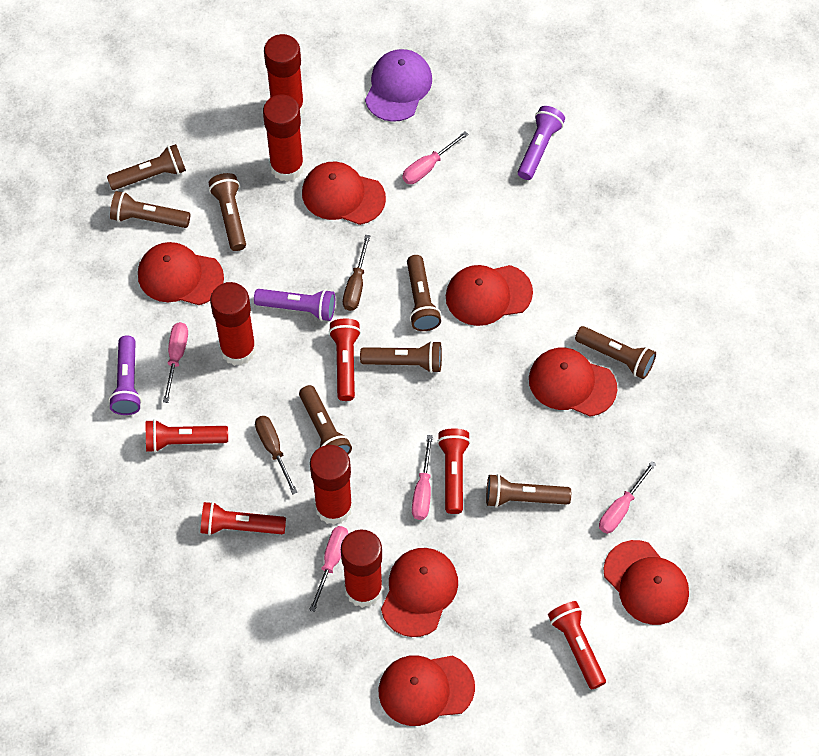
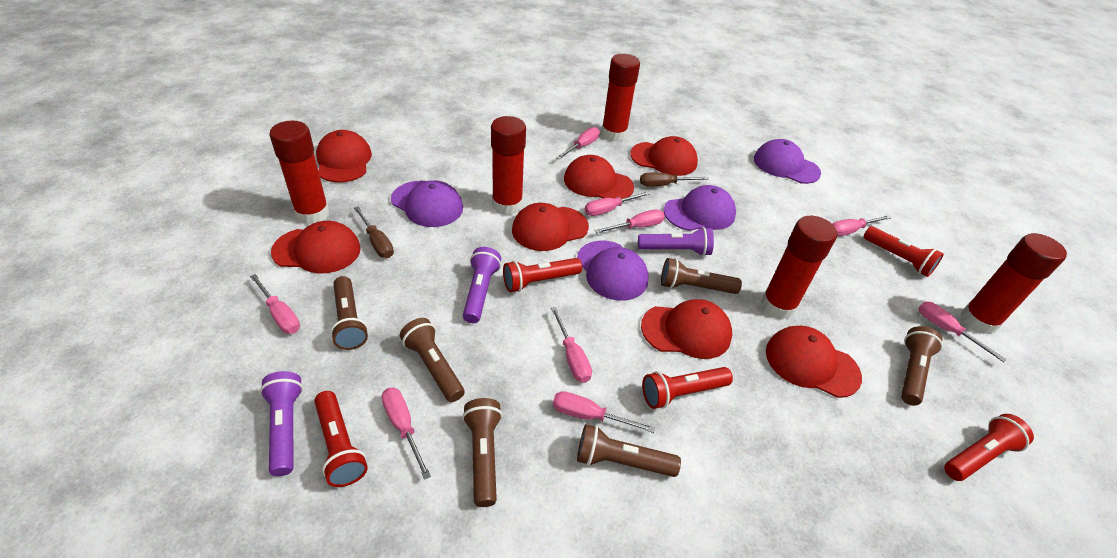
brown flashlight: [107,144,186,190] [110,191,190,228] [209,173,246,251] [299,385,352,455] [360,341,442,373] [407,255,441,331] [486,474,571,508] [575,326,656,379] = 8 -> [330,276,368,350] [400,318,465,402] [462,398,502,507] [577,424,681,477] [661,258,742,294] [901,326,943,406] = 6
pink screwdriver: [163,322,188,403] [309,526,349,612] [402,131,469,184] [412,435,433,520] [599,461,656,534] = 5 -> [250,274,300,334] [381,388,431,480] [551,307,592,383] [553,391,655,433] [556,127,600,159] [585,191,650,216] [594,209,665,234] [833,215,891,236] [918,301,1007,362] = 9
purple cap: [365,49,432,122] = 1 -> [391,180,463,227] [577,241,649,301] [664,185,736,231] [754,139,821,184] = 4

